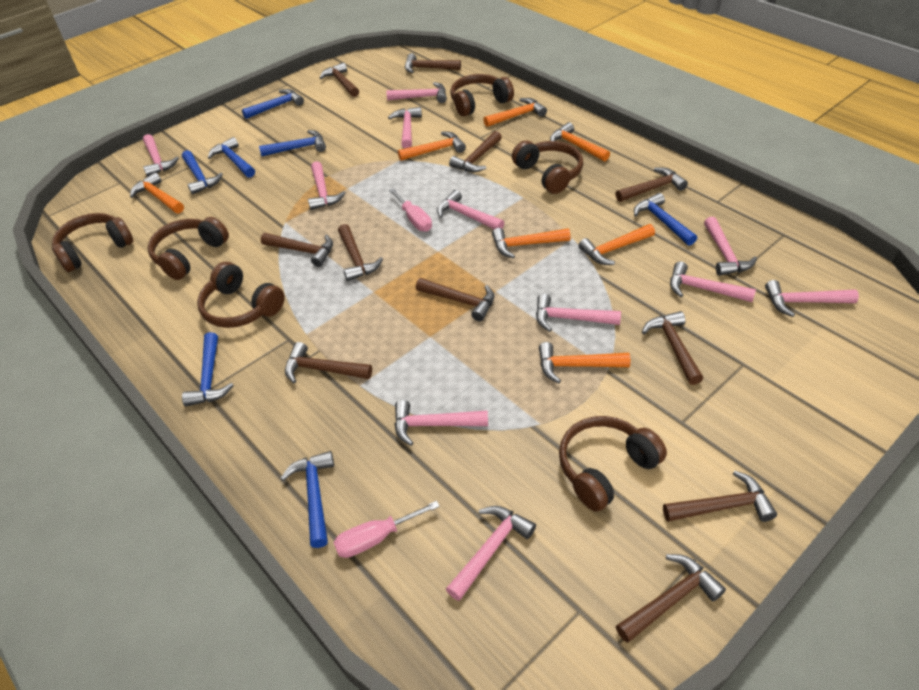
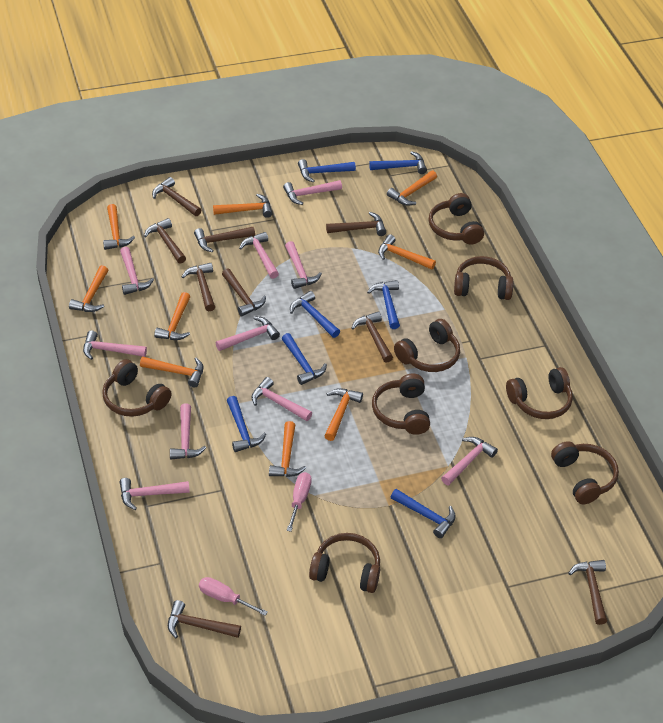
brown hammer: [261,233,333,267] [285,342,372,383] [320,62,359,97] [338,224,383,281] [405,53,461,73] [416,278,494,321] [449,131,502,172] [616,168,688,202] [616,554,726,643] [642,311,703,385] [663,471,777,522] = 11 -> [144,218,186,264] [152,177,201,216] [168,600,241,638] [182,263,215,311] [194,227,255,252] [222,268,266,316] [326,212,386,236] [351,311,393,363] [568,560,607,625] = 9
brown headphones: [52,213,134,272] [147,217,229,280] [197,262,285,328] [450,74,514,116] [512,140,583,194] [559,416,667,511] = 6 -> [102,359,172,417] [309,533,380,593] [372,373,430,435] [394,319,460,372] [428,193,484,245] [454,256,513,300] [506,367,573,419] [551,441,619,504] = 8
orange hammer: [130,172,184,213] [398,132,466,161] [483,98,547,127] [492,228,571,258] [539,342,630,383] [550,122,610,161] [578,224,655,265] = 7 -> [69,265,108,312] [103,204,135,250] [140,357,204,387] [154,292,190,340] [213,194,272,218] [269,421,306,477] [324,388,363,441] [378,234,436,270] [387,170,437,205] = 9
pink hammer: [143,134,179,177] [308,161,345,210] [386,82,447,103] [388,107,422,149] [395,400,488,446] [437,190,504,229] [446,506,536,601] [536,294,621,332] [670,261,756,302] [704,217,757,276] [765,280,859,317] = 11 -> [83,330,147,360] [120,247,154,295] [120,478,190,510] [170,404,206,459] [216,316,280,351] [239,232,279,279] [252,377,312,421] [283,180,342,205] [285,241,322,289] [441,437,498,485] = 10

